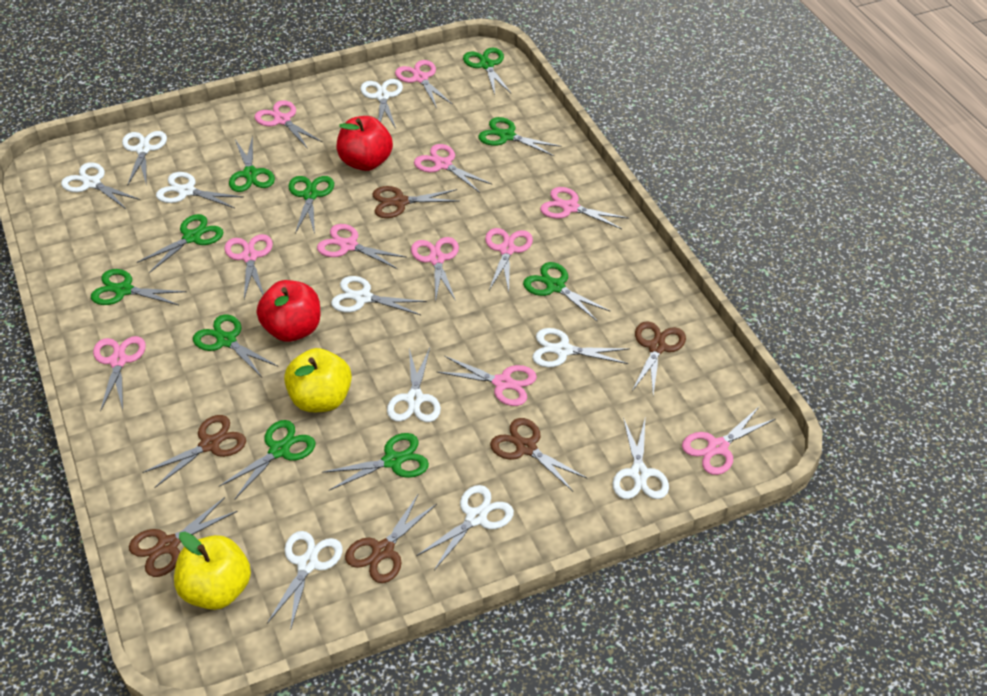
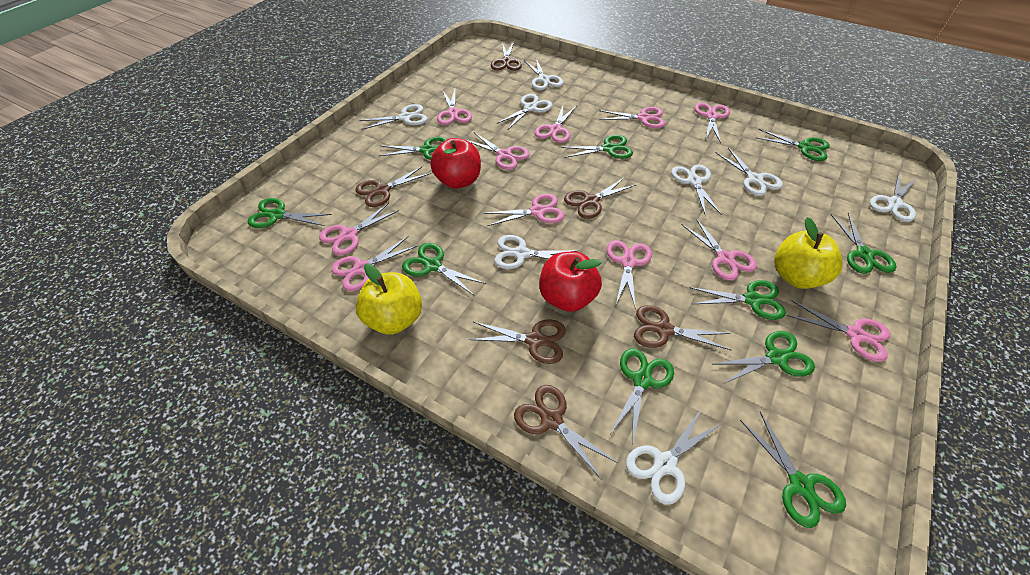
white scissors: [61,162,140,209] [122,131,167,186] [156,172,243,208] [267,531,343,631] [331,276,427,315] [360,79,403,129] [387,348,441,422] [417,485,514,570] [532,328,629,367] [612,417,669,499] = 10 -> [359,104,428,130] [494,235,580,269] [498,94,553,129] [524,59,564,90] [626,408,722,504] [671,165,722,216] [716,148,783,196] [870,173,916,222] = 8

